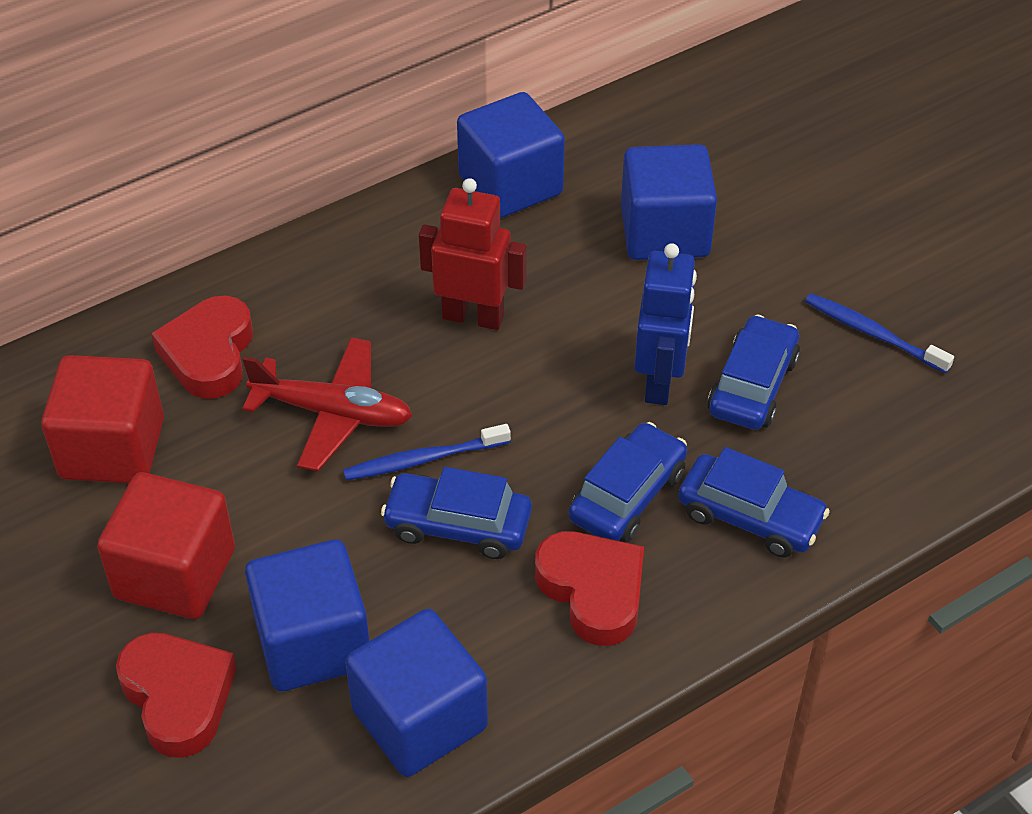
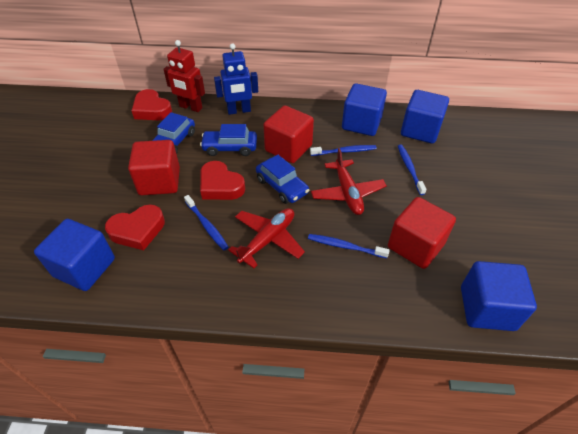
blue car: [381,467,532,559] [569,422,687,543] [678,447,830,557] [707,314,800,430] = 4 -> [152,112,195,154] [200,124,257,156] [256,155,309,204] = 3
blue toothbrush: [343,424,511,481] [805,293,954,373] = 2 -> [184,195,229,250] [308,234,390,258] [310,145,377,156] [398,145,427,195] = 4
red cube: [41,355,164,483] [97,472,235,619] = 2 -> [128,140,180,195] [263,105,314,163] [388,197,456,269] = 3
red plane: [242,338,413,471] = 1 -> [228,208,305,269] [311,148,387,215] = 2

